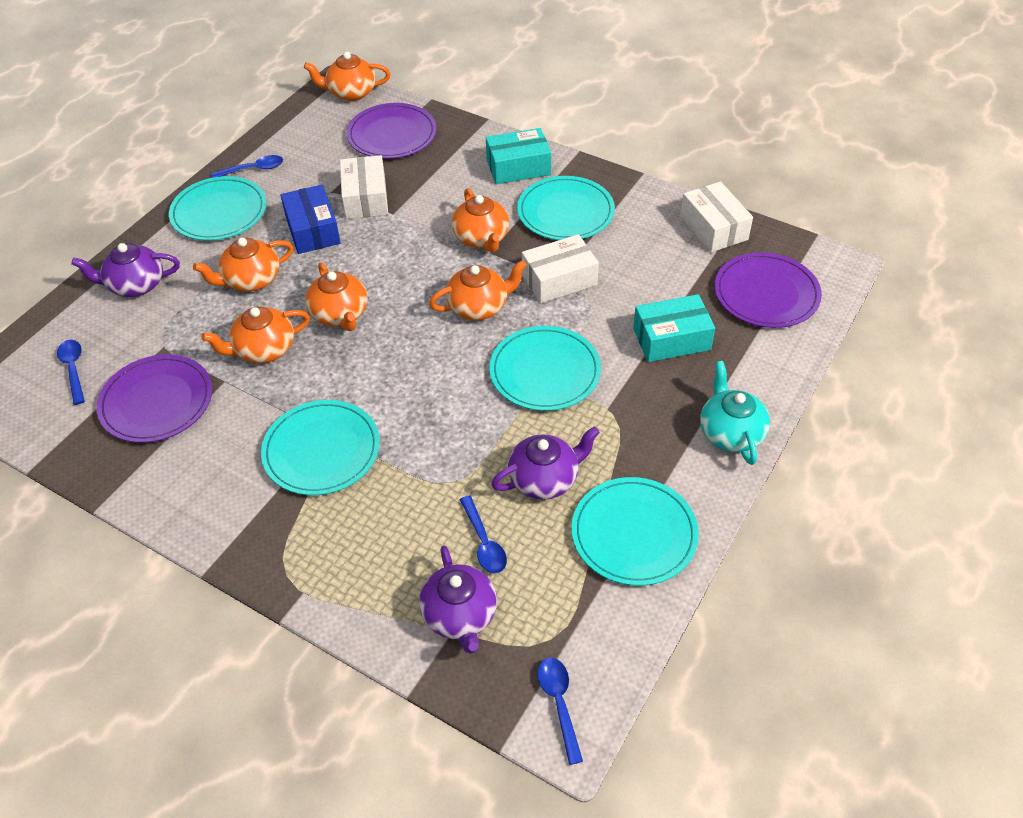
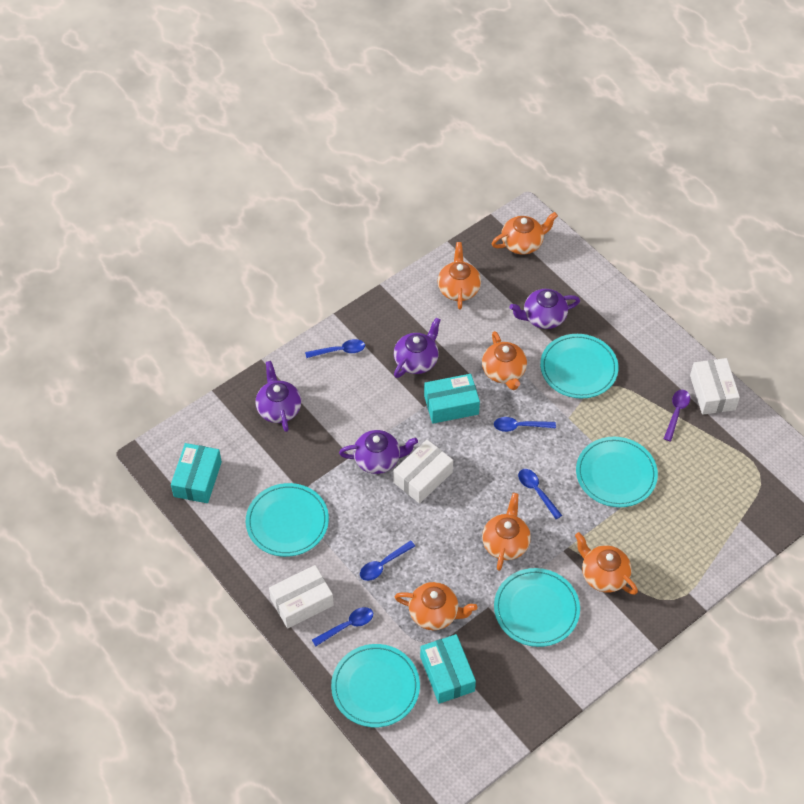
blue box: [280,185,341,254] = 1 -> none = 0
blue spoon: [57,340,85,405] [211,155,283,178] [460,495,507,574] [537,658,583,765] = 4 -> [305,339,365,358] [312,607,373,646] [360,540,415,581] [494,417,556,432] [518,469,562,519] = 5
purple plate: [96,354,212,443] [346,103,437,159] [714,252,822,328] = 3 -> none = 0
purple spoon: none = 0 -> [664,390,690,441] = 1
purple teapot: [71,243,180,297] [419,546,497,654] [491,426,600,500] = 3 -> [255,361,301,432] [339,430,418,474] [394,317,441,378] [509,289,580,329] = 4
turquoise box: [486,128,551,184] [633,294,715,362] = 2 -> [171,443,222,503] [420,634,476,704] [424,374,480,424] = 3
turquoise teapot: [700,361,770,465] = 1 -> none = 0

